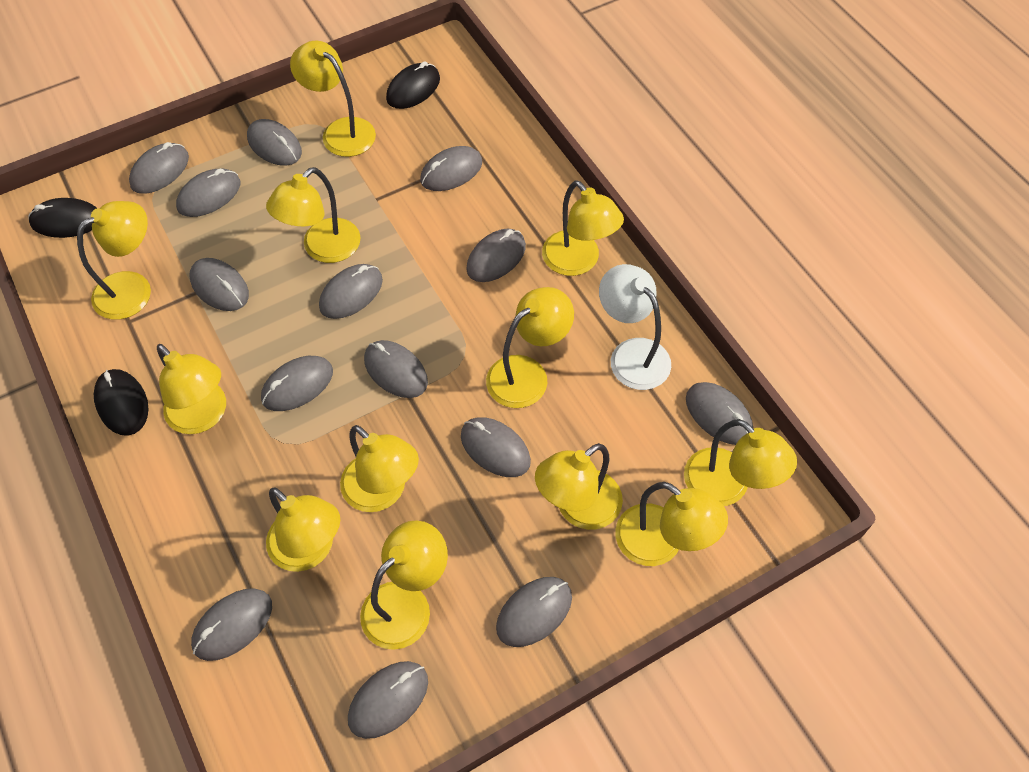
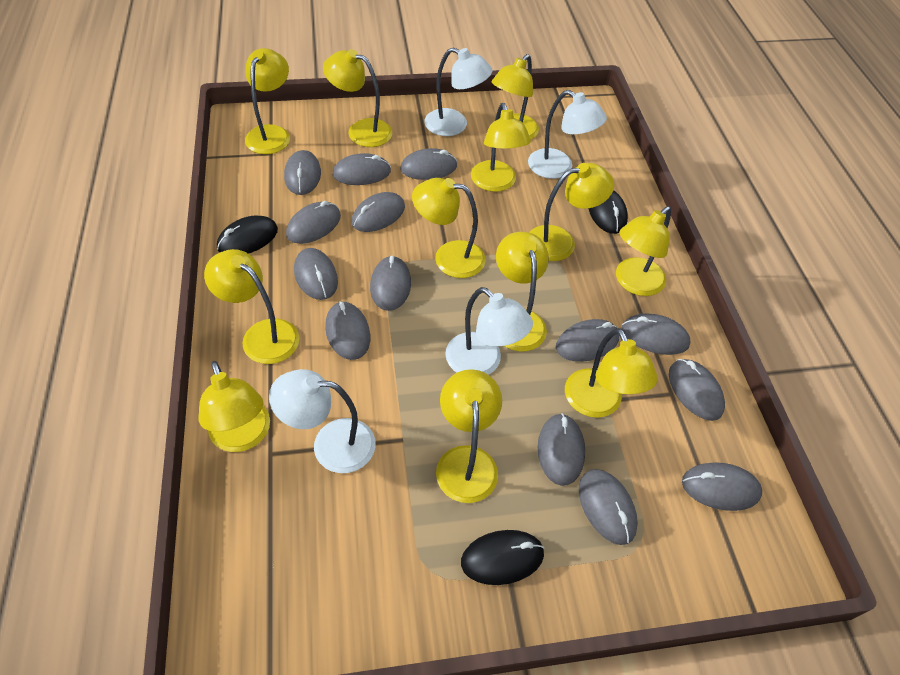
white lamp: [599,264,671,390] = 1 -> [269,369,375,473] [424,48,492,136] [445,287,533,375] [528,90,607,179] = 4

